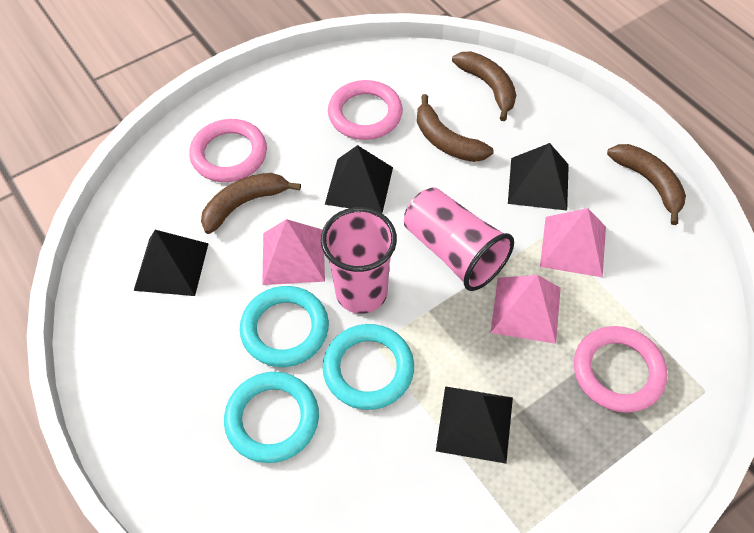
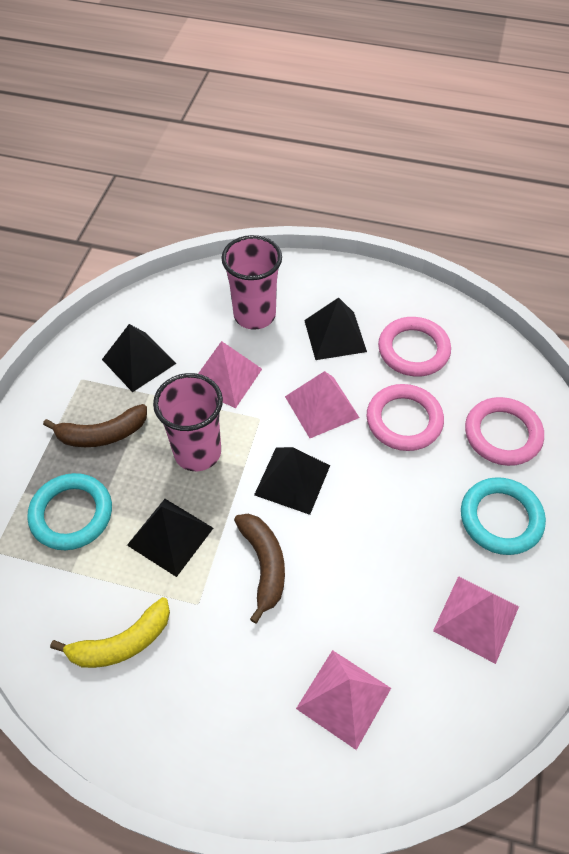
brown banana: [201,173,301,234] [417,94,493,162] [452,52,516,121] [607,144,686,225] = 4 -> [43,404,147,447] [234,514,285,623] = 2
pink pyramid: [262,219,325,285] [491,275,561,344] [540,208,606,277] = 3 -> [198,341,262,408] [285,371,360,438] [296,650,391,750] [433,576,519,664] = 4
turquoise ring: [224,372,319,463] [240,286,329,367] [323,324,414,410] = 3 -> [27,473,112,550] [461,477,546,555] = 2
yellow banana: none = 0 -> [50,597,170,668] = 1

